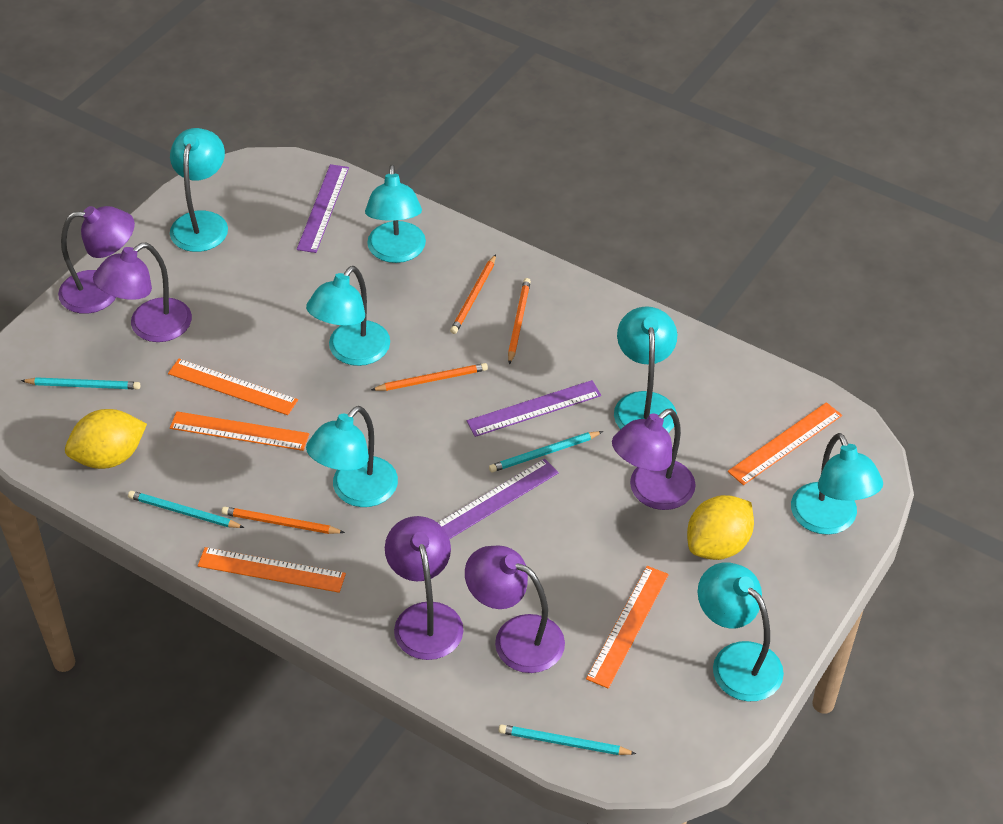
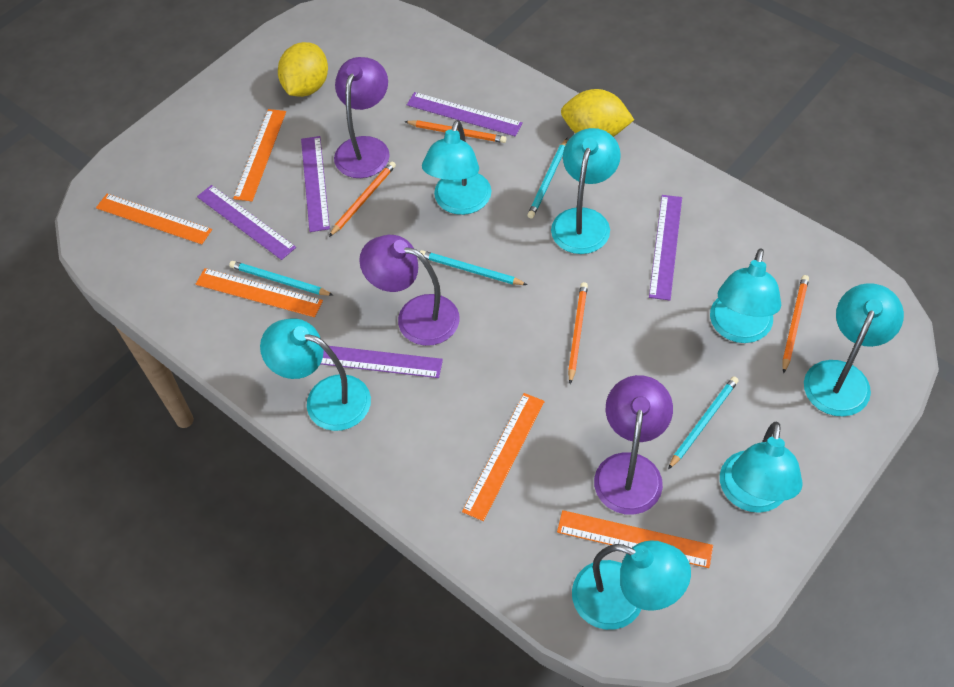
purple lamp: [58,206,135,314] [93,243,192,342] [385,516,463,660] [465,545,565,673] [612,408,696,510] = 5 -> [334,57,390,178] [359,235,459,346] [594,375,673,515] = 3
purple ruler: [297,164,349,253] [438,459,559,539] [467,380,601,437] = 3 -> [197,185,296,260] [301,136,330,232] [321,346,443,378] [407,92,523,136] [649,195,682,300] = 5

